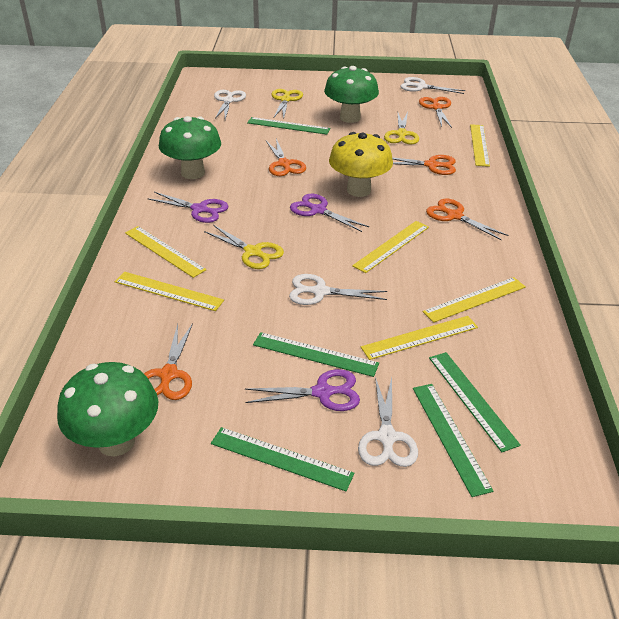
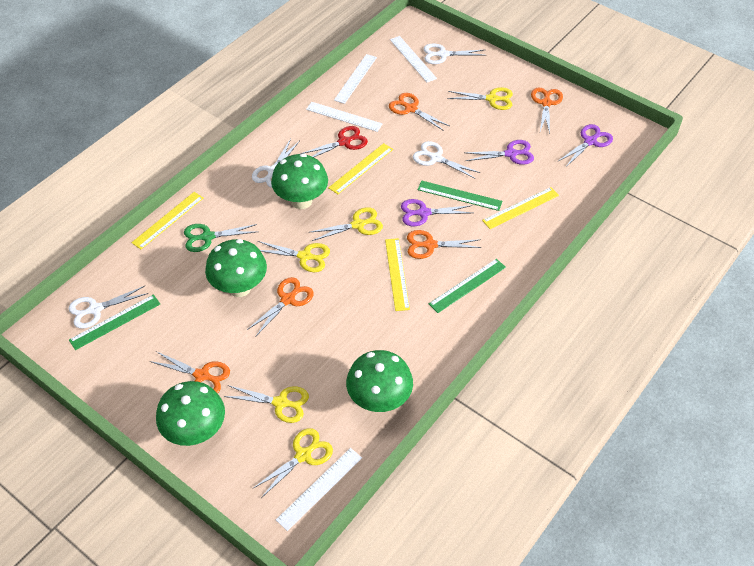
green mushroom: [57,362,158,456] [159,116,221,179] [324,66,379,123] = 3 -> [156,381,225,446] [205,239,267,297] [271,154,328,209] [346,350,413,412] = 4
green ruler: [211,427,354,491] [247,117,330,135] [253,332,379,377] [413,384,493,497] [429,352,521,452] = 5 -> [69,294,160,350] [418,181,502,211] [429,259,506,313] = 3
green scissors: none = 0 -> [184,224,259,252] = 1
red scissors: none = 0 -> [300,126,368,157] = 1
white ruler: none = 0 -> [276,448,362,531] [306,102,383,132] [334,54,377,104] [390,36,437,82] = 4
yellow mushroom: [329,132,393,197] = 1 -> none = 0
yellow ruler: [114,272,224,311] [125,226,206,278] [352,221,429,273] [361,316,478,360] [423,277,526,323] [470,124,490,167] = 6 -> [131,192,203,249] [328,143,393,194] [385,238,410,311] [482,187,559,229] = 4
yellow scissors: [204,225,284,269] [271,89,303,118] [384,112,419,144] = 3 -> [224,385,309,423] [253,428,333,498] [258,241,330,272] [311,207,383,241] [447,87,513,110] = 5

